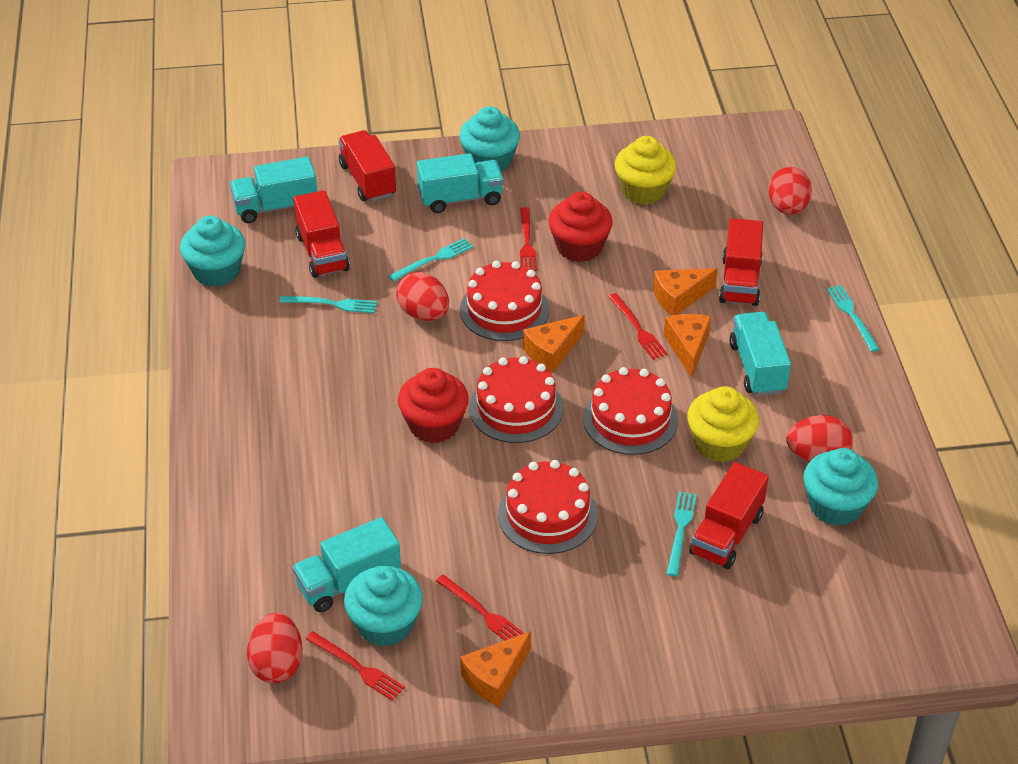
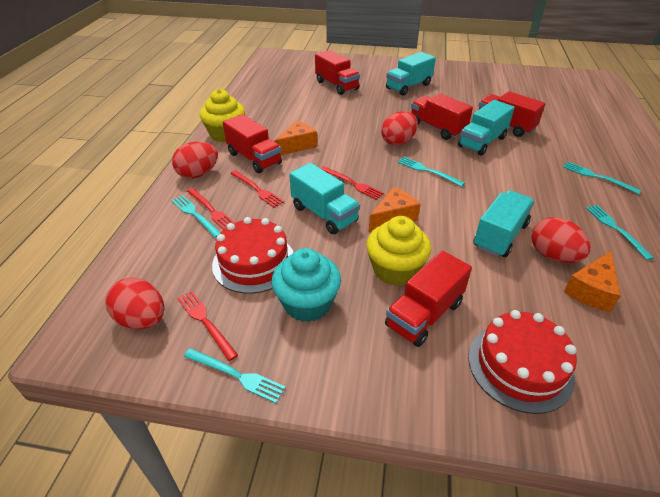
orange cheese: [460,631,531,707] [523,315,585,373] [653,268,718,315] [664,314,711,377] = 4 -> [274,120,317,155] [369,187,420,232] [564,251,621,312] = 3
red cake: [460,261,549,341] [469,356,563,443] [498,460,598,554] [583,367,678,455] = 4 -> [212,217,294,294] [468,310,577,414] = 2
red cupcake: [398,368,469,443] [548,191,613,262] = 2 -> none = 0
red truck: [293,190,350,278] [339,130,396,202] [689,462,769,569] [719,218,763,306] = 4 -> [223,114,282,173] [315,50,360,95] [385,251,472,347] [411,94,473,140] [478,91,545,137] = 5
turquoise cupcake: [180,216,245,287] [344,566,423,646] [459,106,520,171] [804,448,878,526] = 4 -> [272,248,341,322] = 1
turquoise fork: [279,296,377,313] [388,238,473,281] [667,491,697,577] [827,285,880,352] = 4 -> [171,195,221,238] [184,348,286,403] [398,157,465,187] [563,162,642,194] [586,205,654,260] = 5

